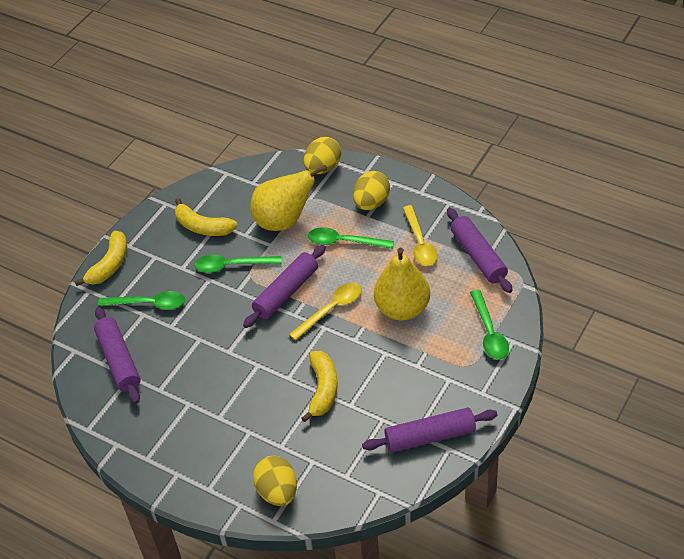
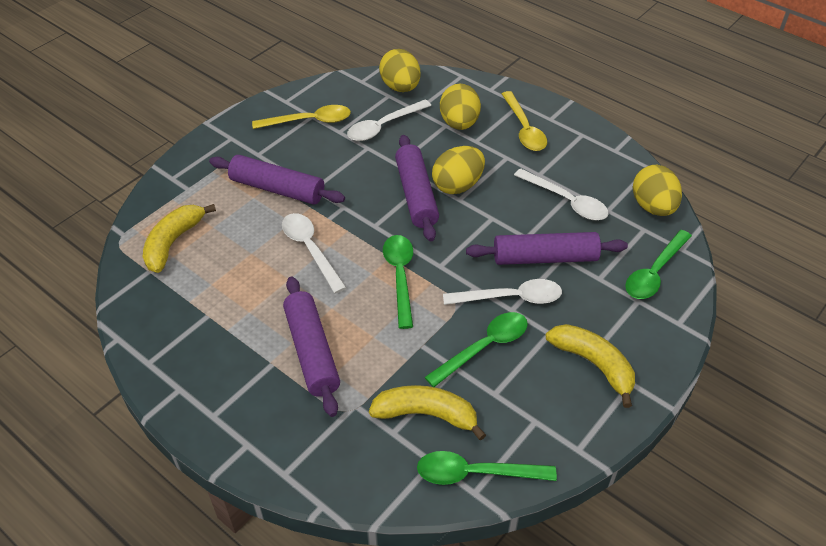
white spoon: none = 0 -> [282,213,347,294] [347,100,431,141] [443,279,562,305] [514,168,608,220] = 4
yellow egg: [253,456,297,506] [304,137,341,174] [353,171,390,210] = 3 -> [379,49,421,92] [432,146,485,194] [440,84,481,130] [633,165,682,216] = 4
yellow pear: [250,165,327,231] [374,247,430,320] = 2 -> none = 0

